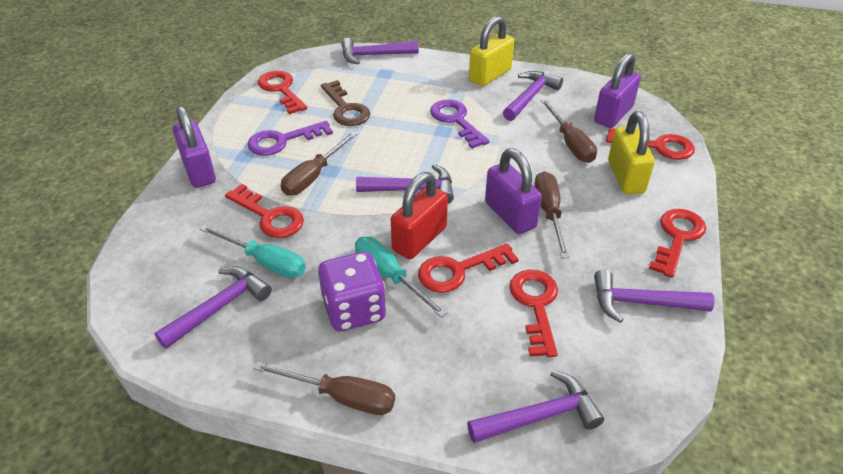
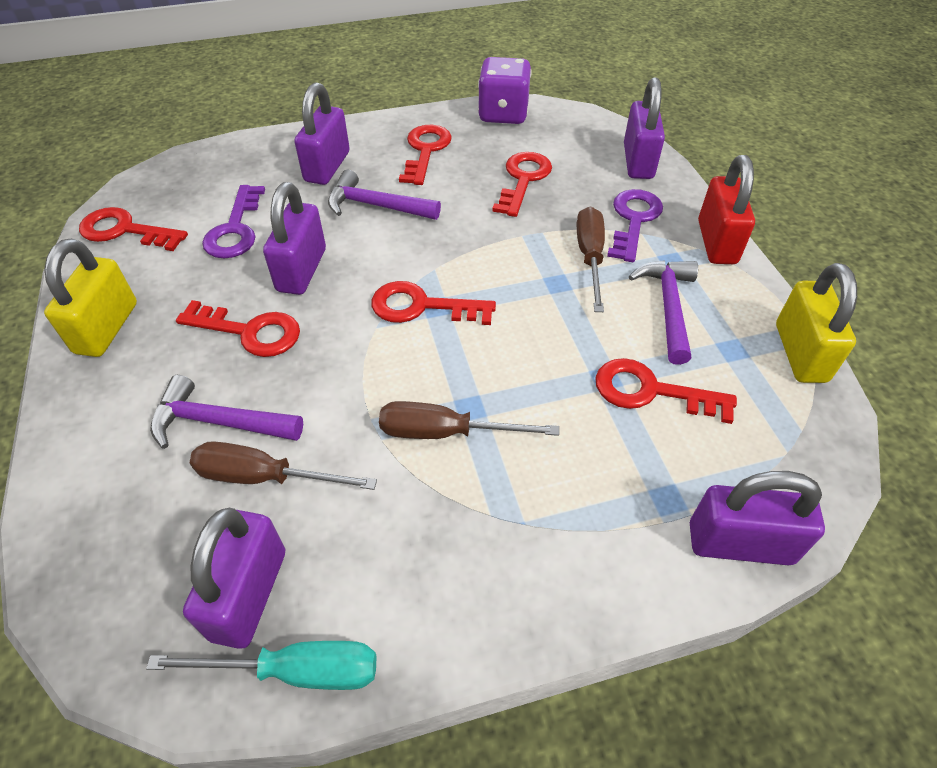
brown key: [321,80,370,126] = 1 -> none = 0
brown screwdriver: [253,361,395,415] [281,131,357,196] [534,172,569,258] [540,99,597,163] = 4 -> [190,441,377,490] [379,401,559,439] [577,207,605,312] = 3
purple hammer: [155,266,272,349] [341,38,419,64] [356,164,454,204] [467,370,604,443] [503,71,563,121] [594,269,714,323] = 6 -> [150,375,303,449] [328,170,441,220] [629,260,698,365] = 3
purple padlock: [173,106,216,188] [485,148,542,234] [594,52,641,128] = 3 -> [183,508,285,649] [263,182,326,295] [294,83,350,185] [624,78,665,179] [690,471,825,565] = 5
turquoise screwdriver: [200,225,306,278] [355,237,447,318] = 2 -> [146,641,376,690] = 1

